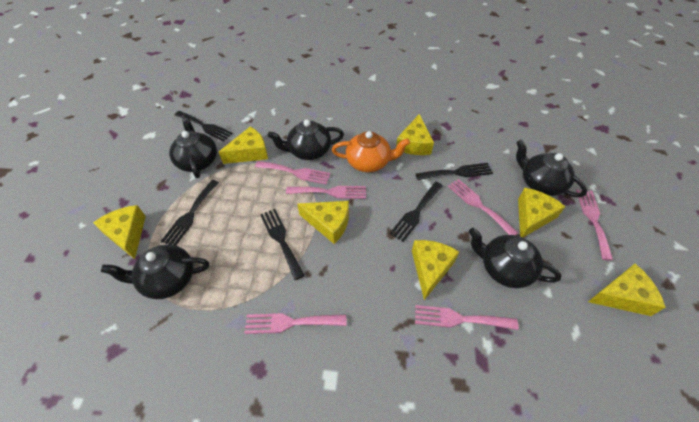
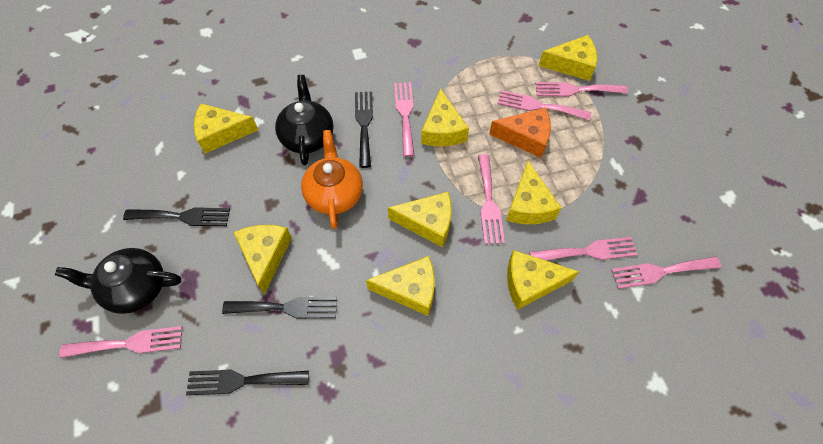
black fork: [161,180,219,245] [175,111,233,141] [260,209,305,280] [389,182,443,242] [416,163,493,180] = 5 -> [123,207,230,226] [186,370,309,395] [222,297,337,319] [355,92,373,168] = 4
black teapot: [101,244,209,299] [169,114,217,178] [267,120,344,160] [469,228,561,288] [516,140,587,197] = 5 -> [55,248,181,314] [275,75,334,165] = 2
orange cheese: none = 0 -> [489,107,551,158] = 1
pink fork: [245,313,347,334] [255,161,331,185] [286,186,366,199] [415,305,519,330] [448,179,518,235] [576,190,613,261] = 6 -> [59,326,182,358] [394,82,415,157] [478,154,505,244] [497,90,591,120] [529,237,638,261] [535,82,628,97] [611,256,722,289] = 7
yellow cheese: [93,205,146,259] [219,126,268,164] [297,201,349,244] [396,114,434,155] [412,240,459,300] [518,188,566,237] [588,264,666,316] = 7 -> [194,104,258,153] [234,225,292,295] [366,256,435,316] [388,192,452,247] [421,88,469,147] [506,161,561,224] [507,250,580,310] [539,35,597,81] = 8

